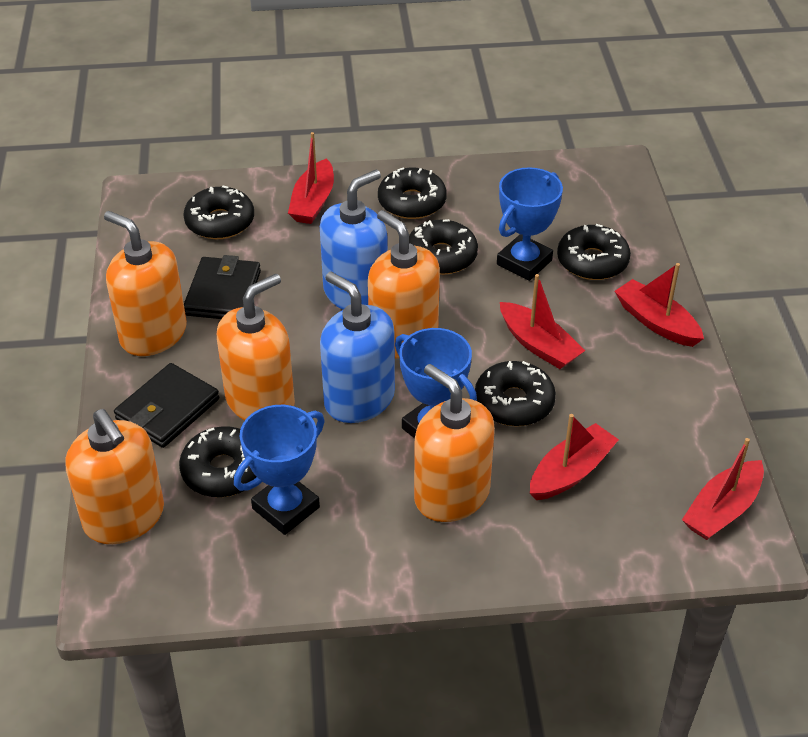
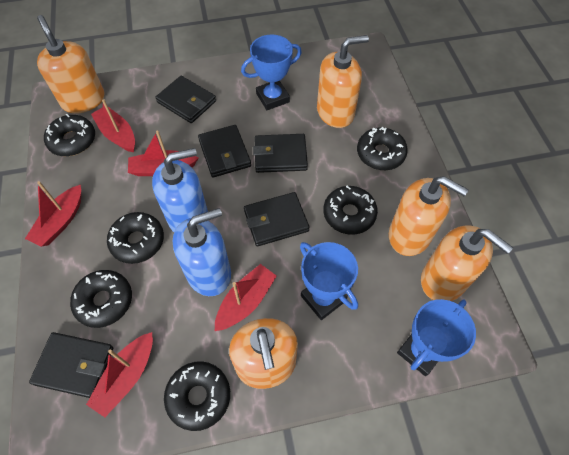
black wallet: [114,363,219,448] [184,255,261,319] = 2 -> [29,332,113,398] [155,76,216,123] [198,125,251,177] [244,192,310,246] [253,134,308,173] = 5

